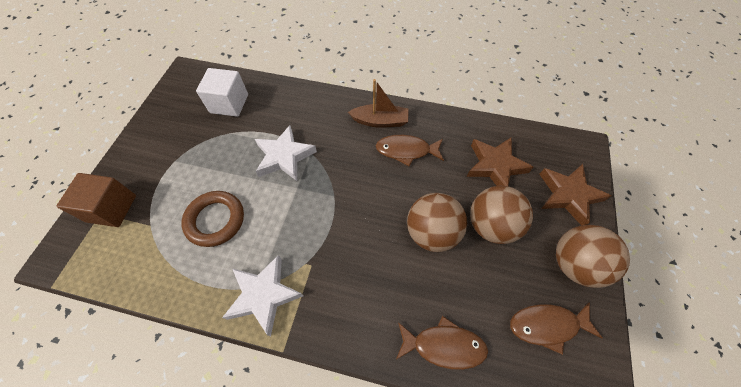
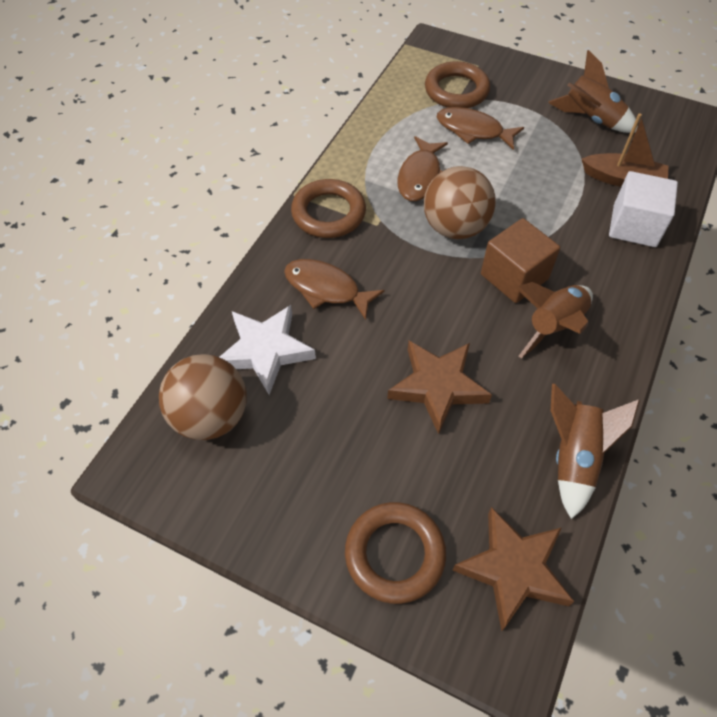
brown ball: [407,193,467,252] [470,186,533,244] [556,225,630,288] = 3 -> [159,354,246,440] [424,166,496,239] = 2
brown ring: [181,191,244,247] = 1 -> [291,179,366,238] [345,502,446,604] [425,61,490,108] = 3
brown rocket: none = 0 -> [516,282,593,359] [548,50,638,133] [551,384,640,519] = 3
white star: [222,255,303,336] [255,125,317,181] = 2 -> [219,305,316,395] = 1

